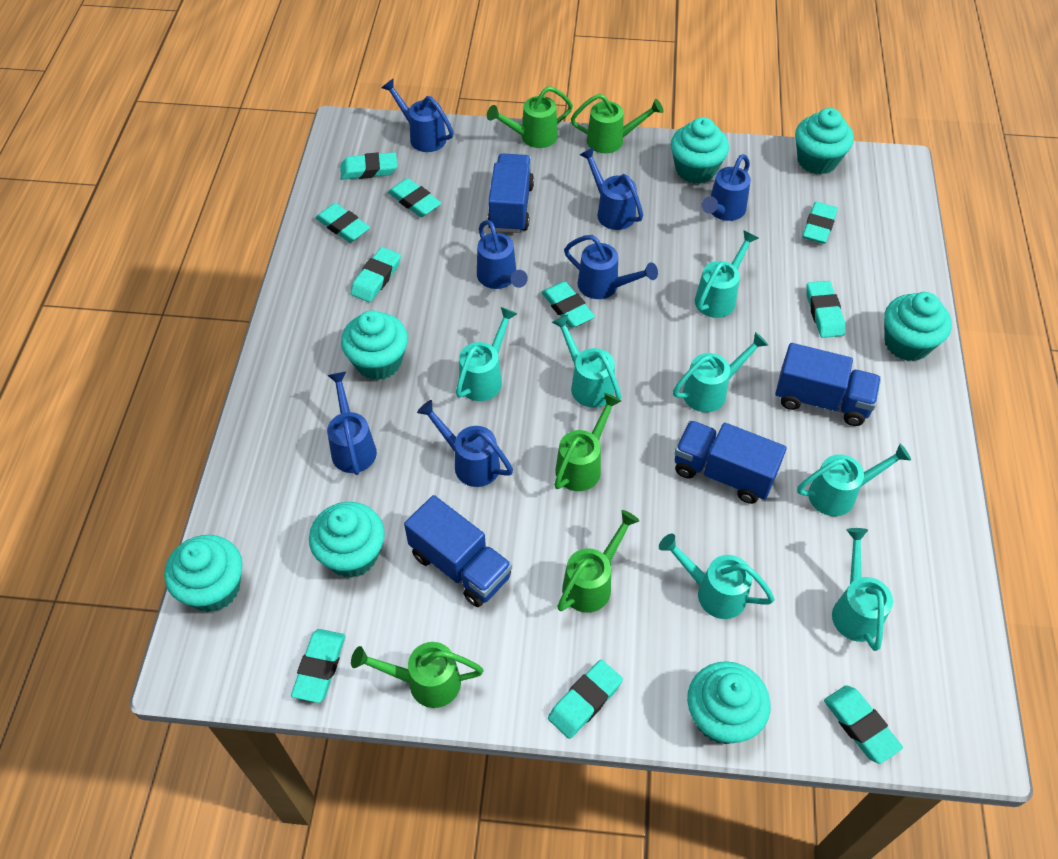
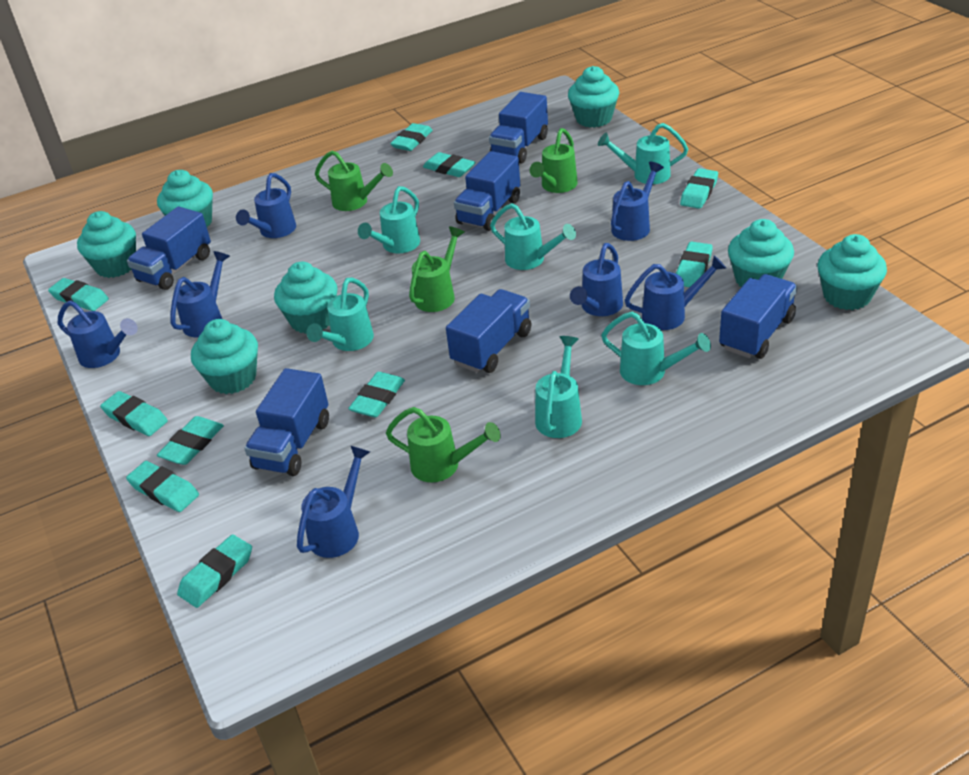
blue truck: [404,495,512,607] [487,153,534,233] [674,420,787,504] [775,343,881,426] = 4 -> [127,207,211,290] [244,368,329,476] [446,289,532,373] [454,151,520,231] [489,92,548,164] [719,274,797,359] = 6
green watering can: [351,642,484,708] [487,86,573,148] [554,393,621,491] [557,510,640,613] [571,94,663,153] = 5 -> [315,151,393,211] [386,407,501,482] [409,227,465,312] [530,128,578,193] = 4
turquoise watering can: [456,307,517,401] [552,314,621,407] [659,534,775,619] [673,332,768,412] [695,230,758,318] [797,444,911,516] [832,528,893,651] = 7 -> [306,277,374,351] [358,186,420,253] [490,203,576,270] [535,336,582,438] [598,123,688,184] [601,312,711,385] = 6

